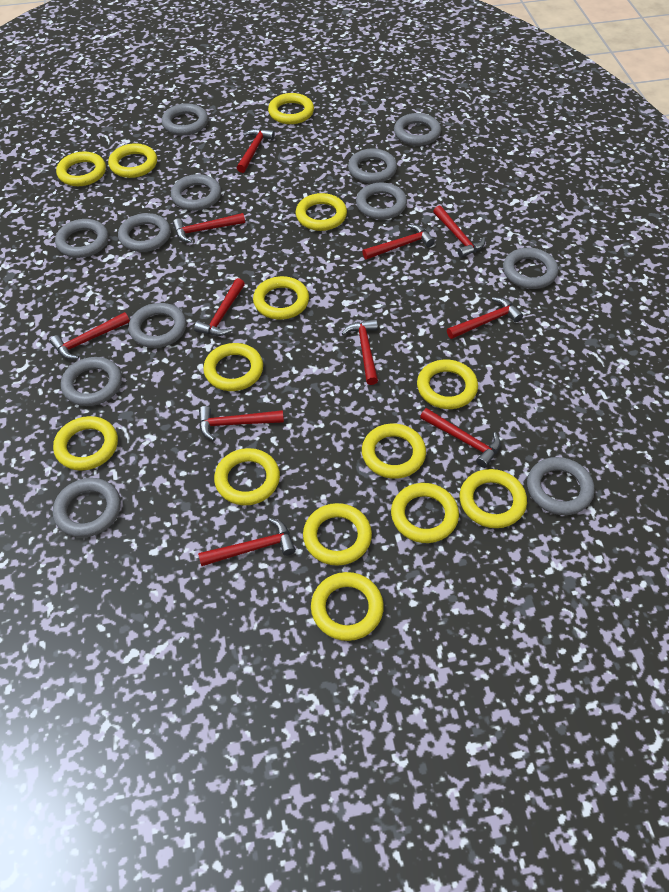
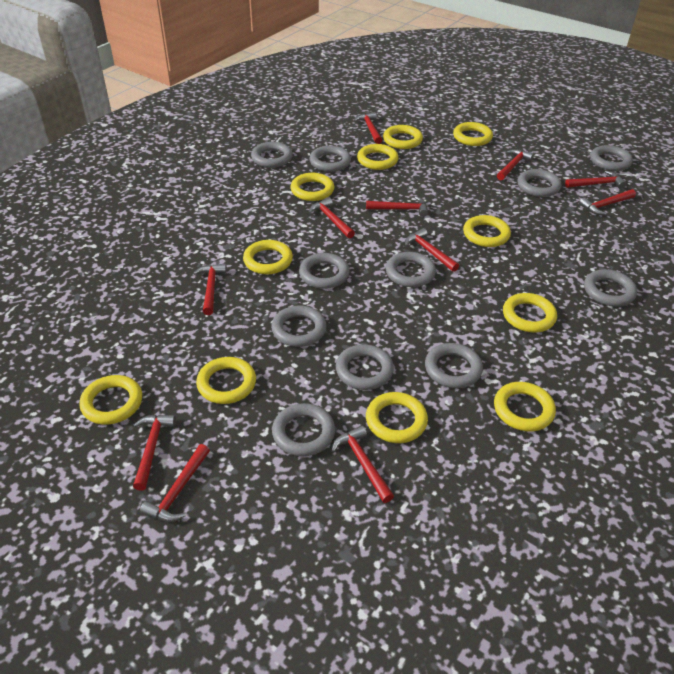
grey ring: [53,478,121,538] [55,219,108,258] [61,357,122,406] [118,213,171,252] [129,303,186,348] [162,103,208,136] [171,174,221,211] [348,149,397,183] [356,183,407,220] [394,113,441,146] [503,248,558,289] [527,457,595,515] = 12 -> [251,142,293,168] [271,306,326,347] [272,403,335,456] [299,253,350,289] [310,146,351,172] [336,344,394,390] [386,252,436,287] [425,343,483,388] [517,169,562,197] [584,269,637,307] [590,145,633,171] = 11
yellow ring: [53,416,118,471] [56,152,106,186] [108,143,157,178] [203,343,263,391] [214,448,280,505] [253,276,309,320] [268,93,314,124] [296,193,347,231] [303,503,372,566] [311,572,384,641] [362,424,426,479] [391,483,459,543] [417,360,478,409] [460,469,527,528] = 14 -> [79,375,142,425] [196,357,256,404] [243,240,293,274] [291,173,334,201] [357,144,399,170] [366,392,428,443] [383,125,423,149] [453,122,493,146] [463,215,511,247] [494,382,556,431] [503,293,557,332] = 11

